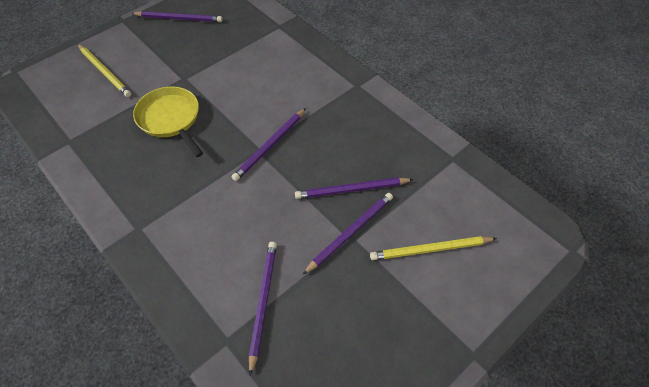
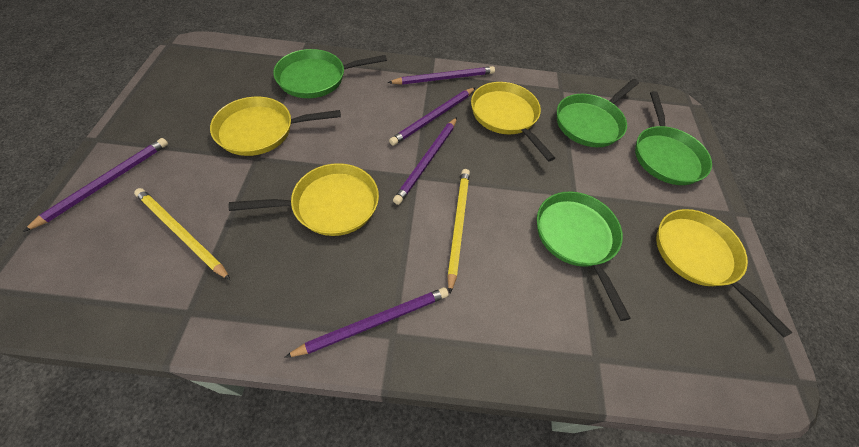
green pan: none = 0 -> [273,49,387,98] [537,191,631,321] [557,79,639,147] [635,91,712,185] = 4
yellow pan: [133,87,203,157] = 1 -> [210,97,341,156] [229,163,379,236] [471,82,555,161] [656,209,792,338] = 4

